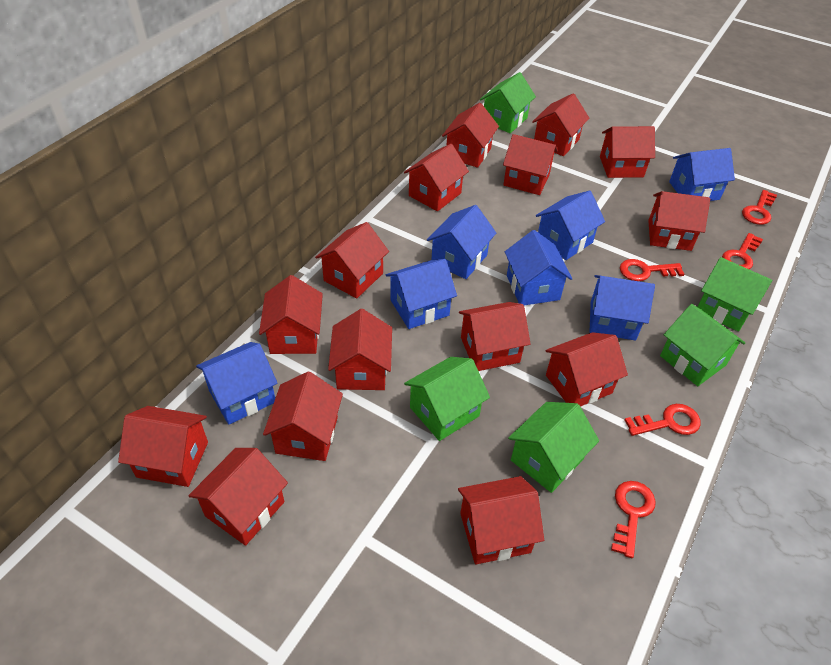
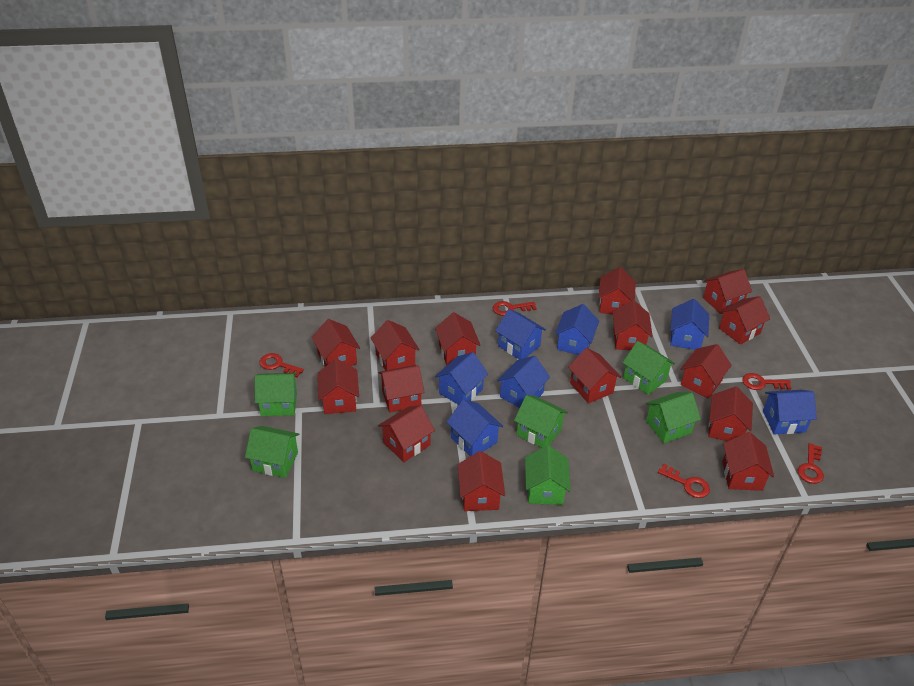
green house: [404,357,490,441] [480,72,536,133] [508,402,599,493] [660,304,745,386] [698,257,772,332] = 5 -> [245,426,299,478] [255,373,297,416] [514,395,568,448] [525,445,571,505] [622,341,675,395] [646,392,701,443] = 6

